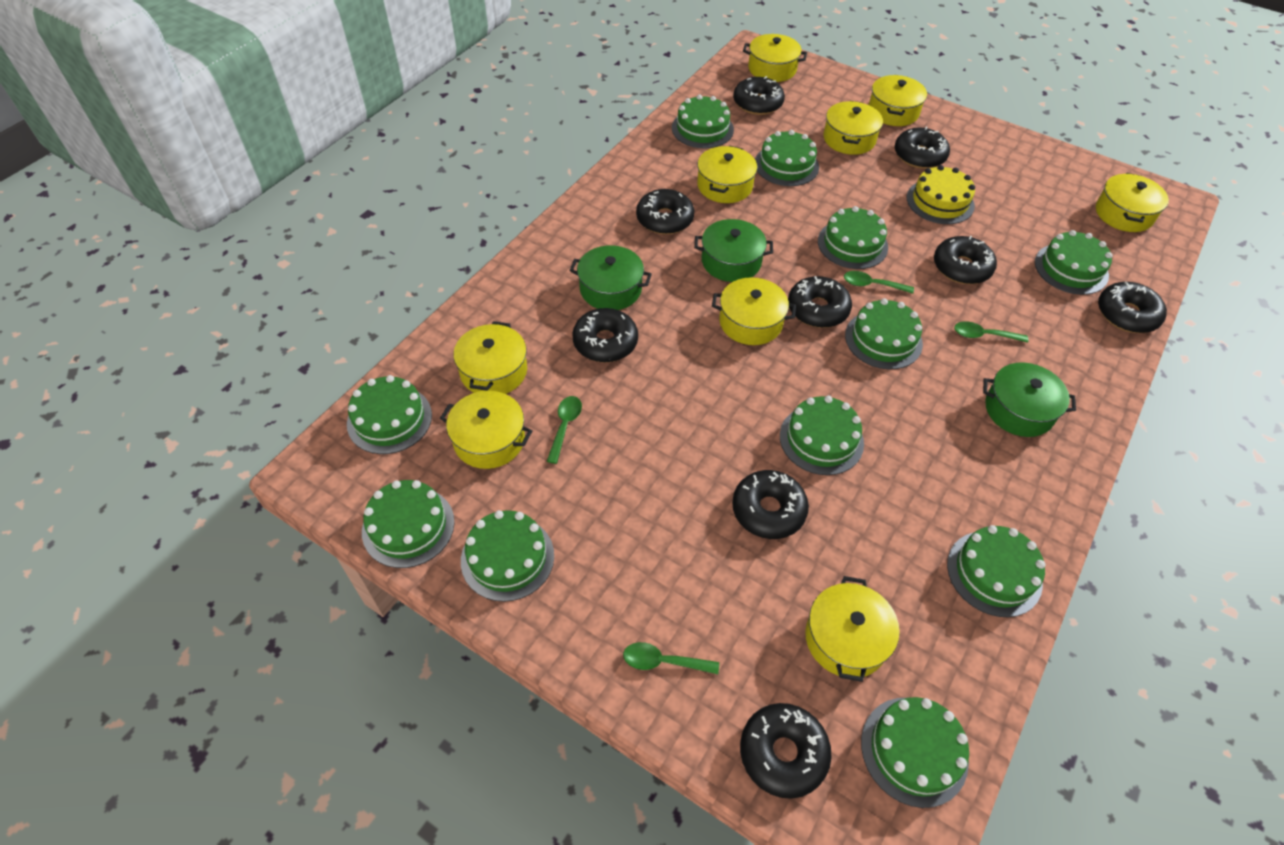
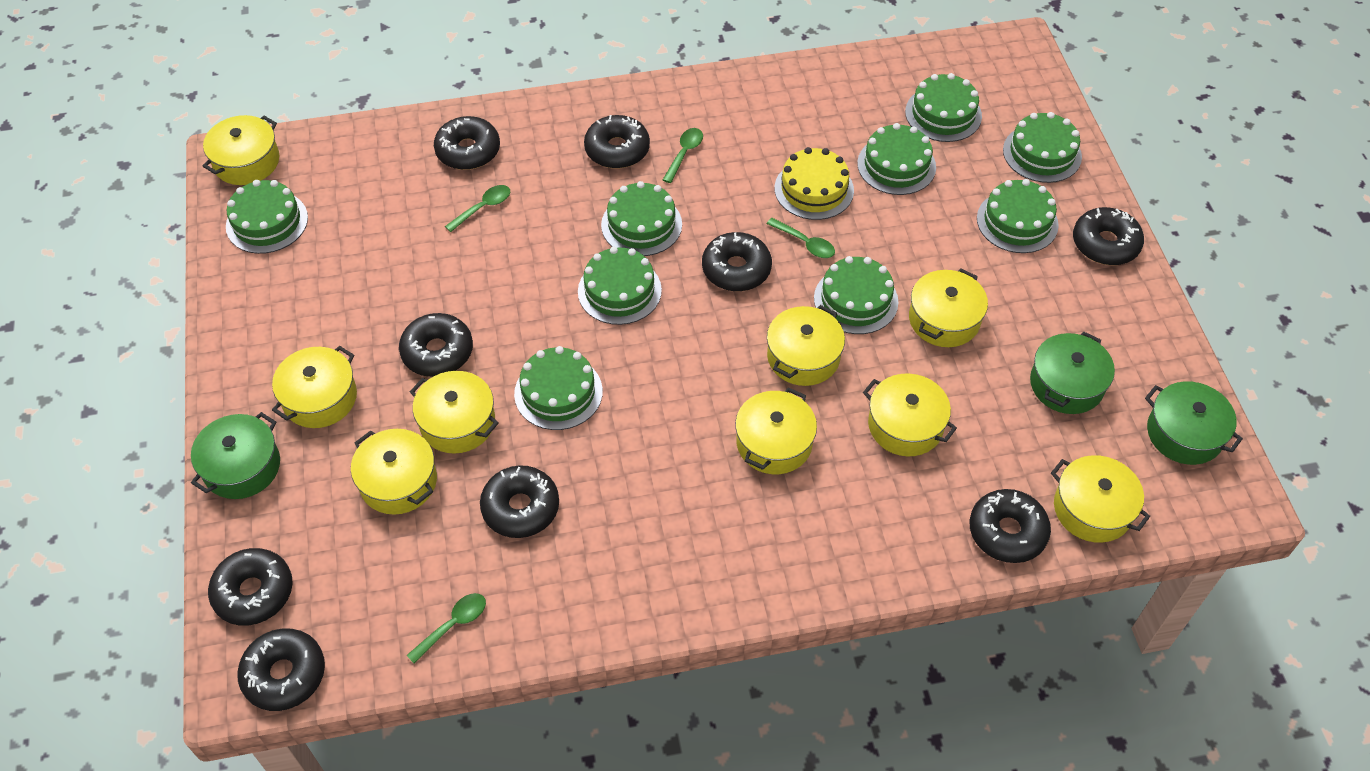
green cake: [347,375,432,454] [362,480,454,568] [461,510,554,602] [672,95,734,148] [755,130,819,186] [780,396,864,475] [818,206,888,269] [845,298,923,369] [861,697,969,808] [947,525,1045,617] [1035,230,1113,295] = 11 -> [226,180,308,254] [514,346,603,430] [578,247,662,325] [601,181,682,256] [814,256,899,334] [857,123,936,195] [905,73,982,142] [977,179,1059,253] [1003,112,1082,183] = 9

